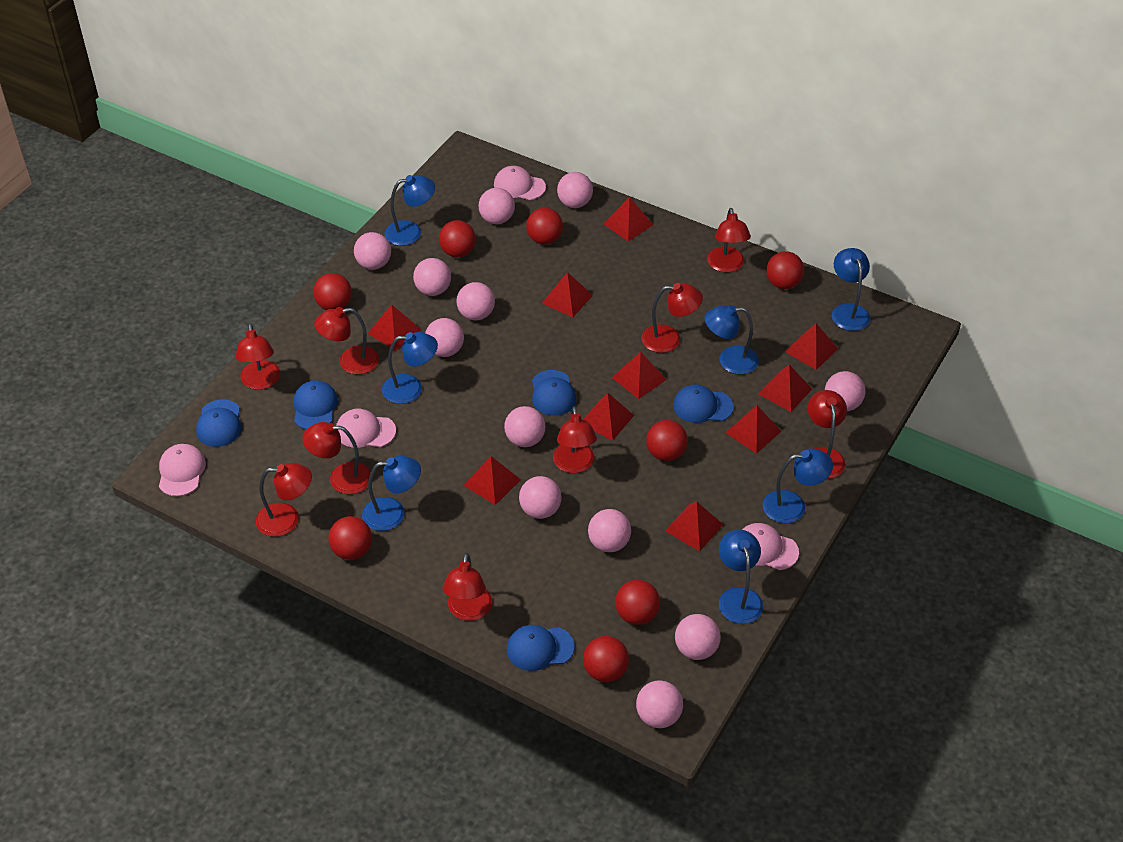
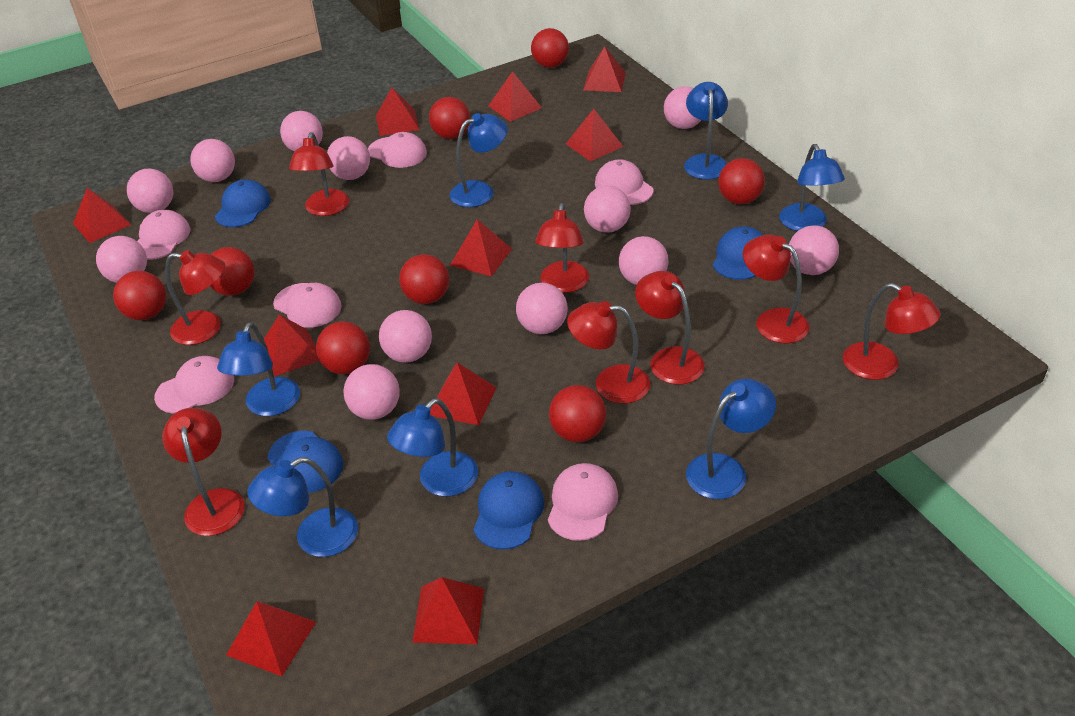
blue cap: [196,399,242,447] [293,380,338,429] [507,625,574,671] [532,370,577,416] [673,384,734,423] = 5 -> [215,179,271,227] [268,431,343,493] [473,471,544,549] [713,226,763,280] = 4
pink cap: [159,444,206,496] [336,409,396,448] [494,166,546,200] [742,523,799,570] = 4 -> [137,210,191,260] [154,356,234,414] [273,283,342,328] [368,132,427,168] [548,463,618,541] [595,159,653,205] = 6
red lamp: [235,323,280,390] [256,463,312,537] [302,422,371,494] [314,307,379,375] [442,553,492,621] [553,406,597,473] [641,283,703,353] [707,208,751,272] [808,390,847,479] = 9 -> [162,408,245,536] [165,250,225,345] [289,132,349,216] [535,203,589,293] [567,301,650,404] [635,271,705,385] [743,234,809,344] [843,283,941,380] = 8

